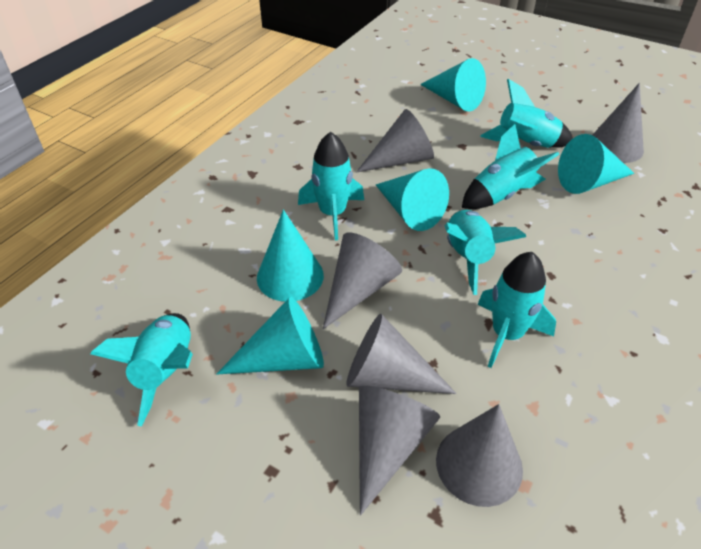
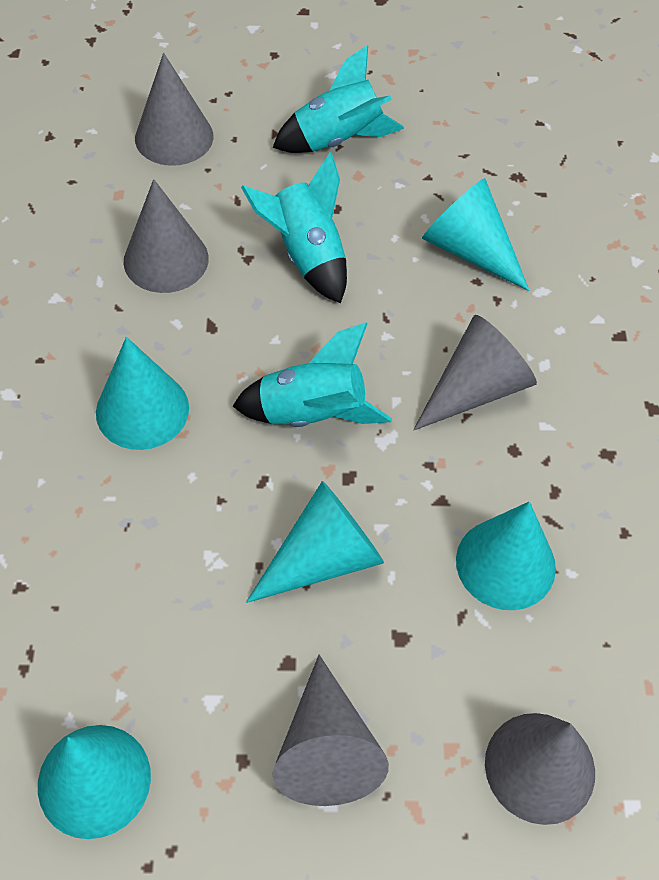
grey cone: [323,233,402,329] [346,314,457,394] [356,109,434,173] [359,386,440,515] [436,404,523,507] [593,83,644,163] = 6 -> [123,179,209,293] [135,53,214,166] [273,655,389,806] [413,315,537,430] [485,713,595,825] = 5
turquoise rocket: [90,313,193,427] [298,132,364,240] [444,210,526,295] [462,124,560,209] [477,252,556,368] [481,79,573,148] = 6 -> [233,322,392,427] [241,152,347,303] [273,45,404,153] = 3

